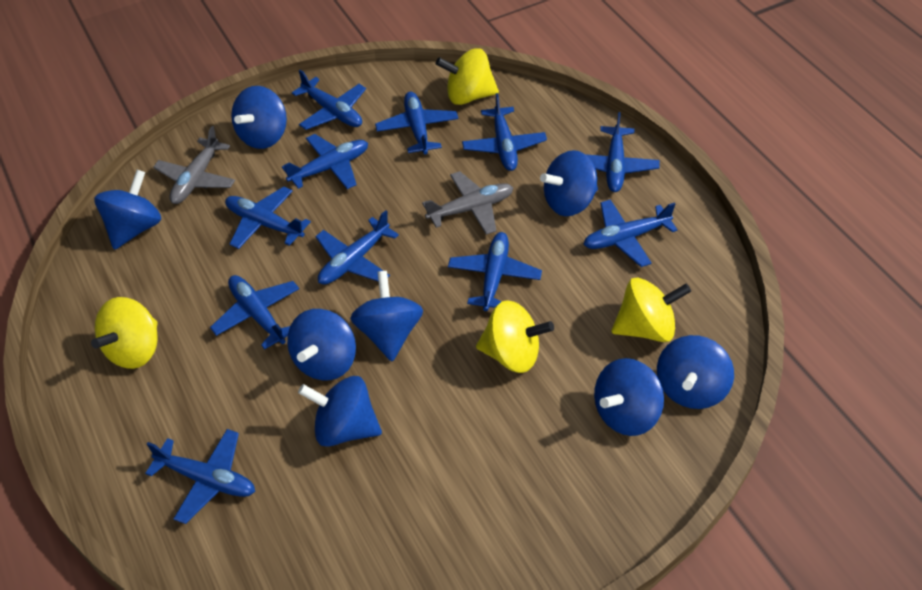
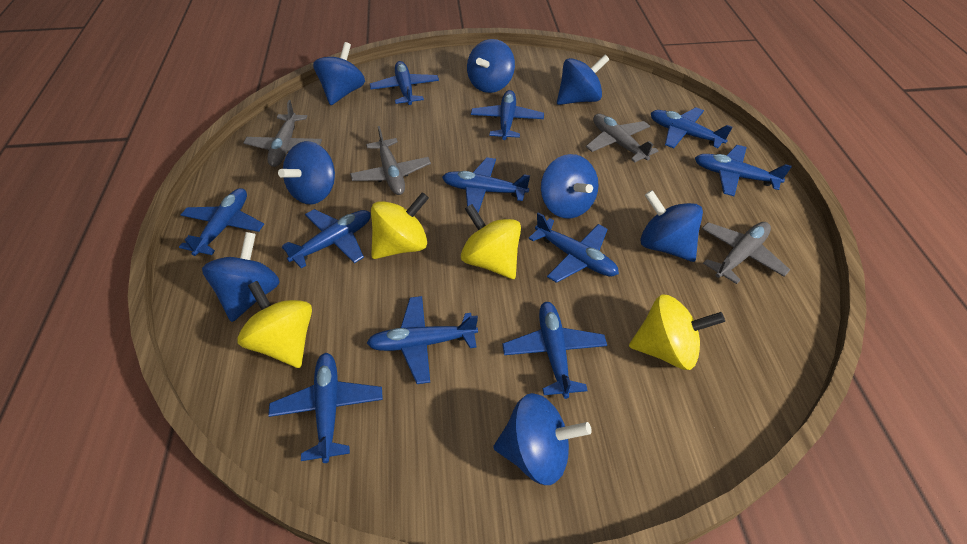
grey plane: [153,126,235,204] [422,171,513,235] = 2 -> [244,100,322,167] [350,126,431,195] [586,114,658,163] [702,222,790,284] = 4

